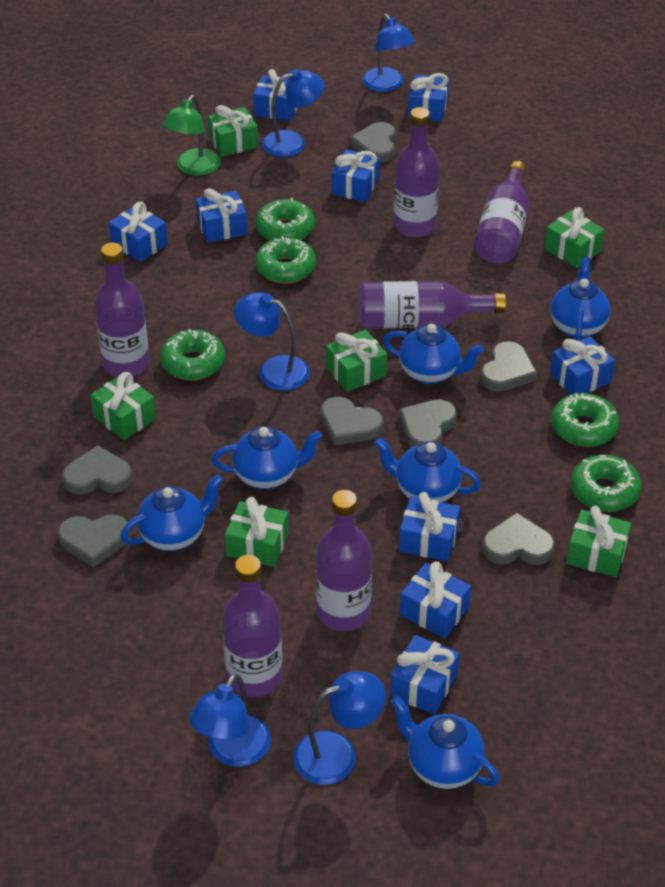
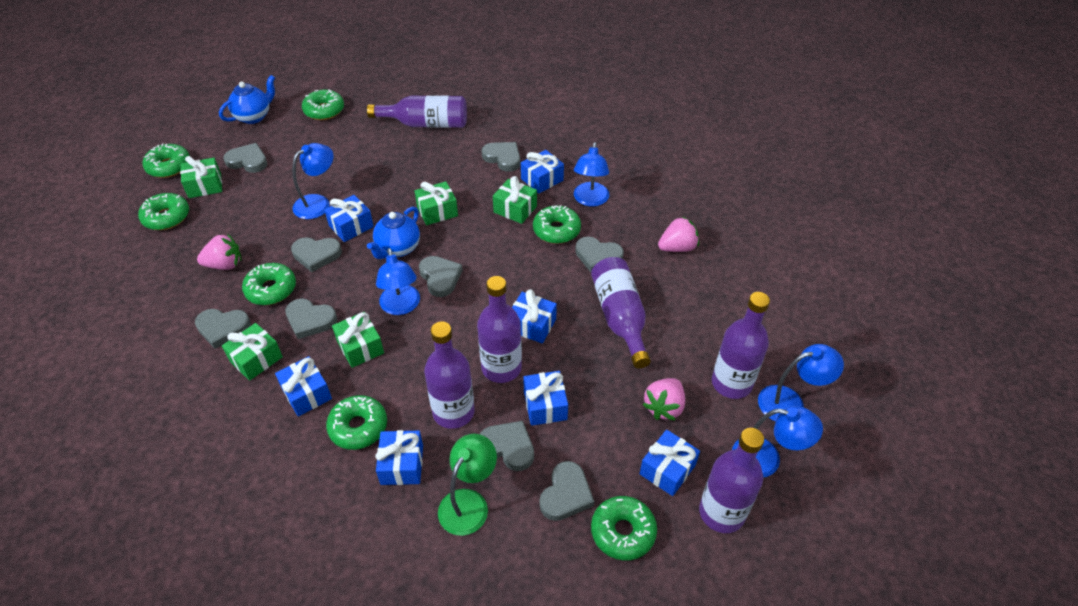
blue gift: [109,202,168,262] [196,188,247,243] [253,69,298,121] [332,149,380,202] [390,635,459,715] [399,492,460,562] [400,561,471,638] [408,73,449,122] [550,336,615,395] = 9 -> [275,356,332,416] [324,195,374,242] [375,430,423,485] [512,289,557,343] [521,150,564,194] [523,371,568,426] [640,430,700,496] = 7
blue teapot: [120,475,223,551] [212,426,322,489] [374,437,481,503] [383,324,484,384] [391,696,499,789] [550,257,610,341] = 6 -> [219,75,275,124] [367,207,420,259] = 2
green donut: [160,329,225,380] [255,198,315,241] [255,236,316,284] [551,393,619,447] [571,455,641,512] = 5 -> [138,193,189,230] [142,143,190,178] [242,263,296,305] [302,89,344,120] [326,395,387,450] [533,205,581,244] [591,496,657,561] = 7
green gift: [90,372,156,440] [208,105,258,157] [225,497,289,567] [326,330,387,392] [544,207,604,268] [566,506,631,577] = 6 -> [180,156,222,198] [222,323,283,381] [332,312,384,368] [415,181,458,225] [493,176,537,224] = 5
grey heart: [58,514,130,567] [62,445,132,495] [321,397,383,445] [350,122,396,163] [399,399,457,447] [480,341,537,392] [482,512,555,565] = 7 -> [195,309,251,349] [223,143,268,173] [285,298,337,339] [291,237,342,272] [419,256,463,297] [480,421,534,471] [482,142,520,172] [540,461,594,521] [575,237,624,272] = 9
pink strawberry: none = 0 -> [197,233,242,270] [642,378,685,421] [658,216,699,252] = 3

